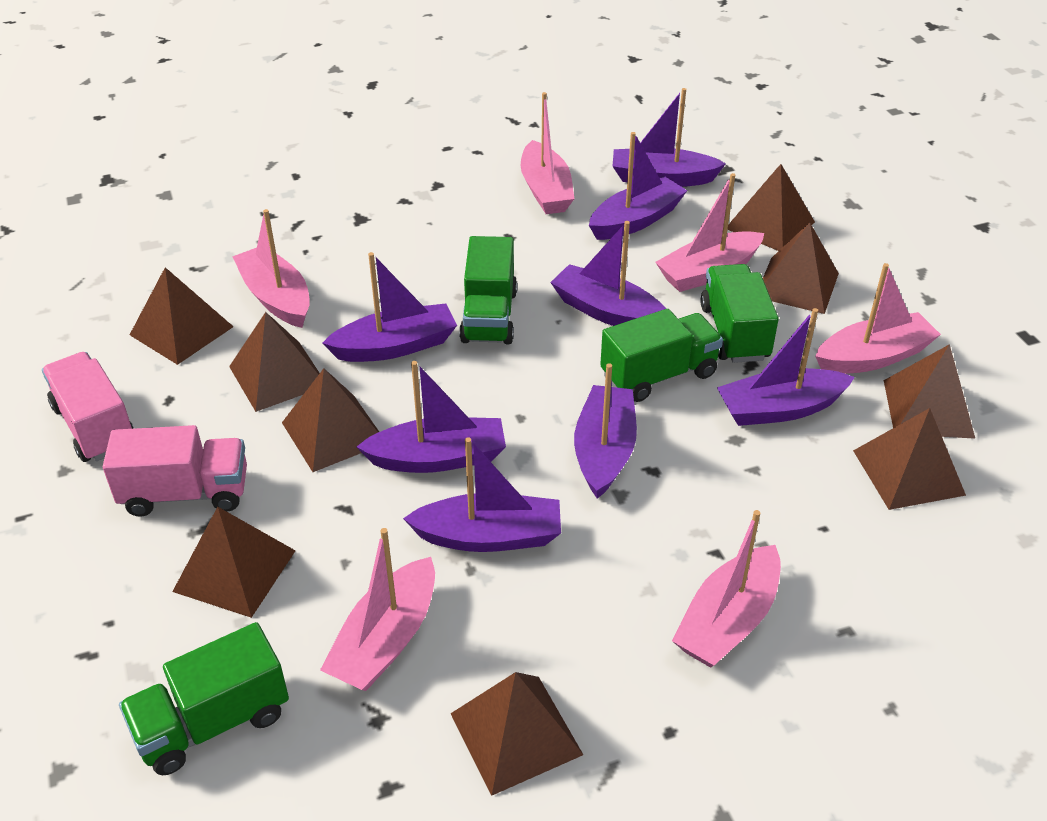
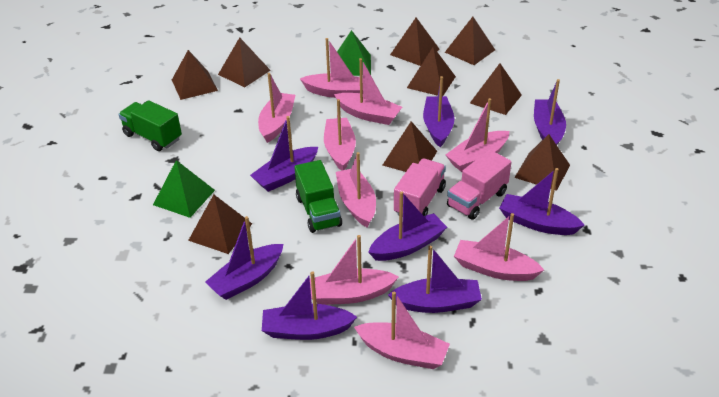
green pyramid: none = 0 -> [153,160,215,218] [337,30,371,76] = 2
green truck: [119,622,289,776] [459,236,517,344] [600,309,723,402] [700,264,779,363] = 4 -> [118,100,182,151] [294,160,342,233] = 2
pink boat: [232,209,310,328] [320,528,435,691] [521,92,574,214] [655,173,764,292] [672,510,781,668] [815,263,941,374] = 6 -> [258,73,295,143] [300,38,360,98] [310,235,399,305] [324,99,356,171] [334,58,402,125] [336,152,376,228] [354,291,450,369] [445,98,509,172] [454,213,544,281] = 9

